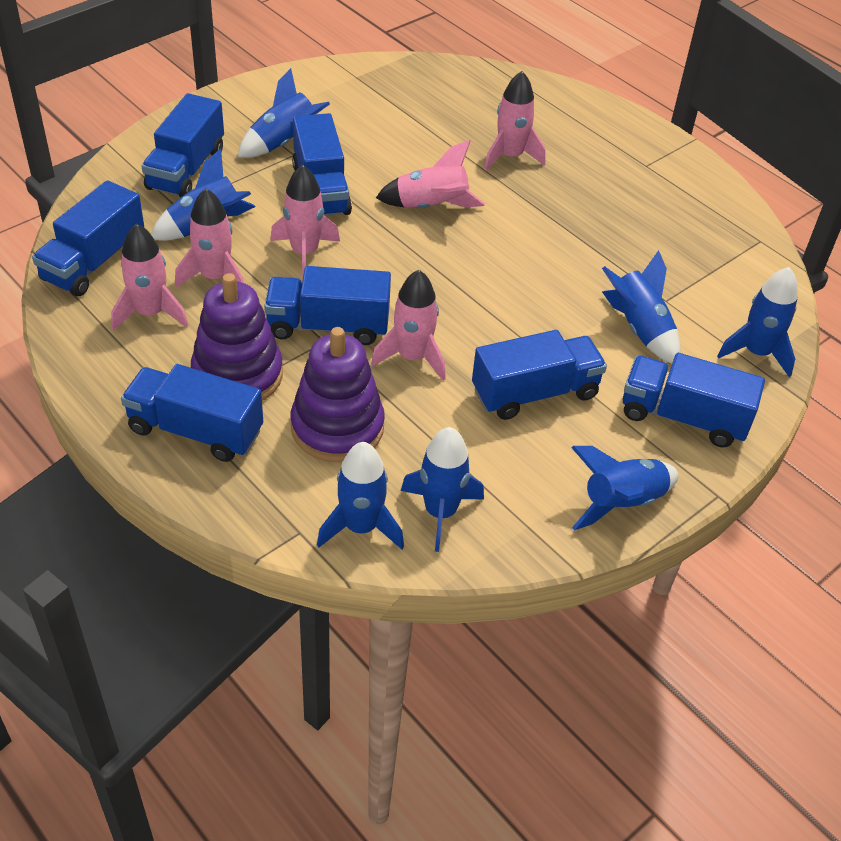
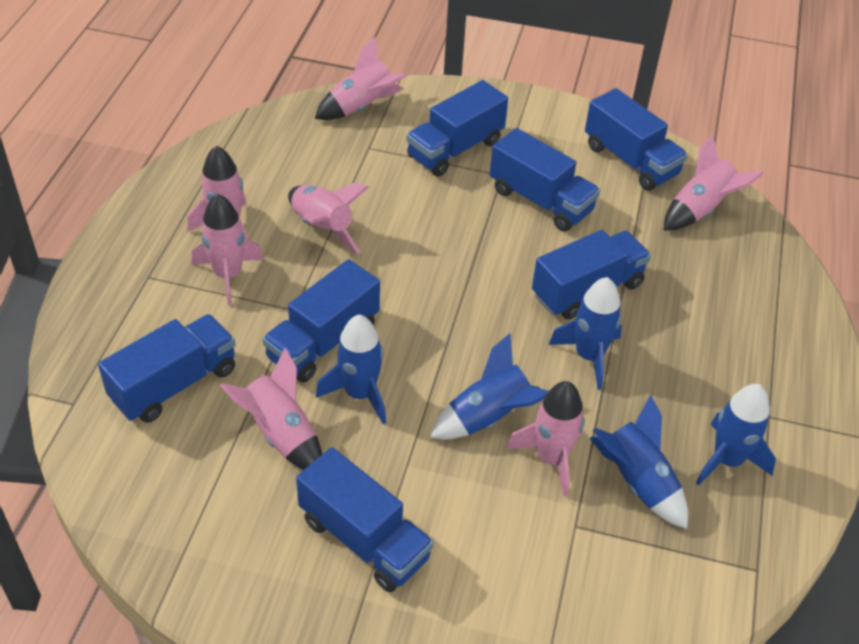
blue rocket: [151,149,255,241] [238,68,330,158] [317,442,404,549] [401,427,484,552] [571,446,678,531] [602,250,681,364] [717,267,798,377] = 7 -> [316,315,386,424] [430,333,549,439] [548,277,622,390] [590,395,688,529] [696,384,776,485] = 5
pink rocket: [111,224,188,331] [175,188,244,288] [270,164,340,280] [371,270,446,381] [376,140,485,208] [484,71,546,171] = 6 -> [187,146,248,239] [192,194,264,306] [220,347,322,470] [288,183,369,254] [315,36,407,120] [506,381,585,497] [664,134,763,230] = 7
purple stacking toy: [191,273,283,401] [290,327,385,463] = 2 -> none = 0

